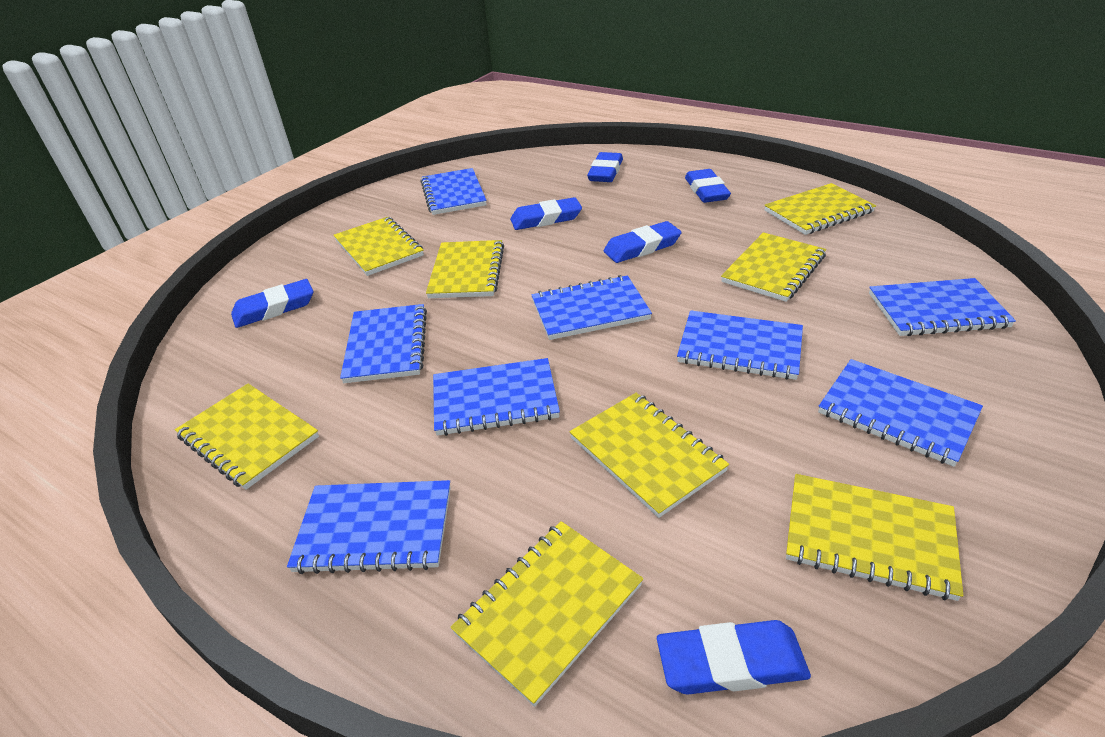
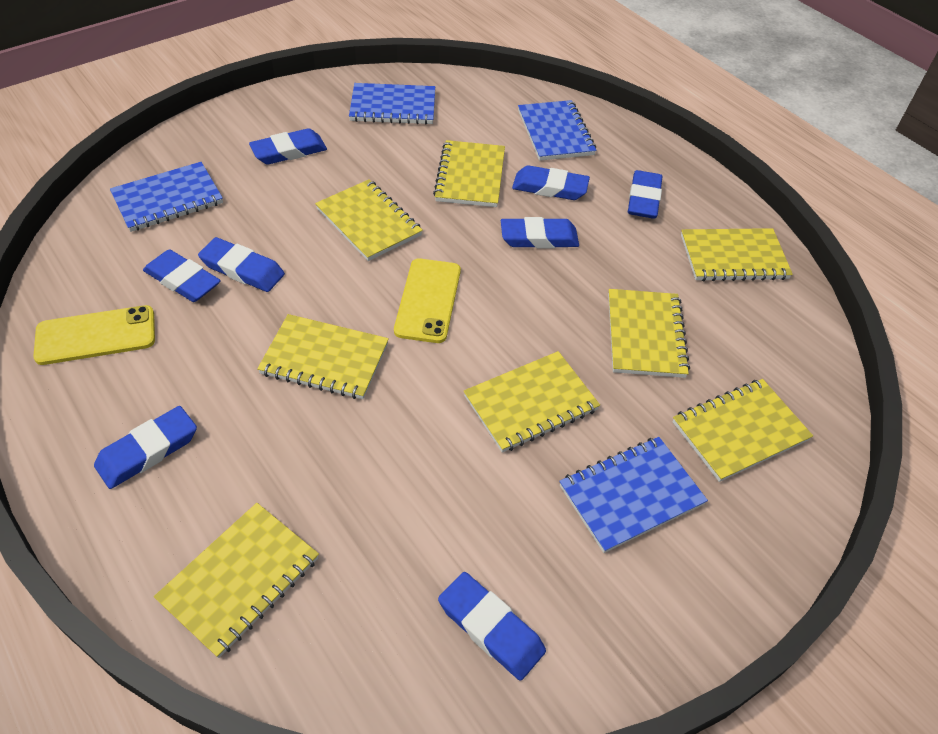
blue eraser: [231,279,313,328] [510,197,582,230] [587,152,623,182] [603,221,682,263] [657,620,811,695] [685,169,731,203] = 6 -> [94,406,197,489] [143,249,221,302] [198,237,285,292] [249,128,327,165] [438,572,546,681] [501,217,579,248] [512,165,590,200] [628,170,663,219] = 8
blue notebook: [287,480,451,574] [340,304,427,383] [420,168,487,215] [433,358,560,436] [531,275,652,340] [677,310,803,380] [818,359,983,467] [869,278,1016,336] = 8 -> [110,162,223,232] [349,83,435,124] [518,100,596,161] [559,437,708,553] = 4
yellow phone: none = 0 -> [33,305,155,365] [394,258,461,343] = 2

